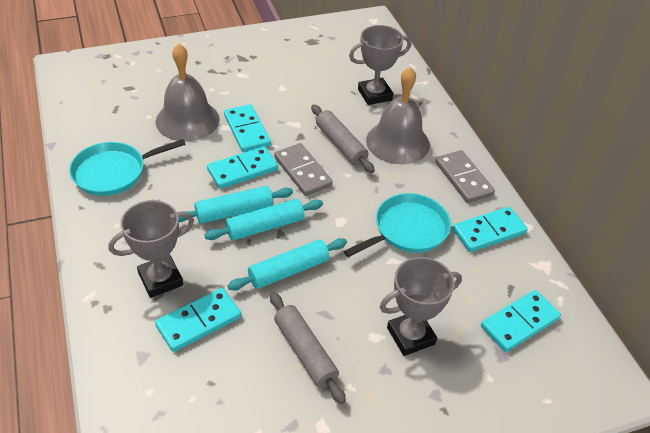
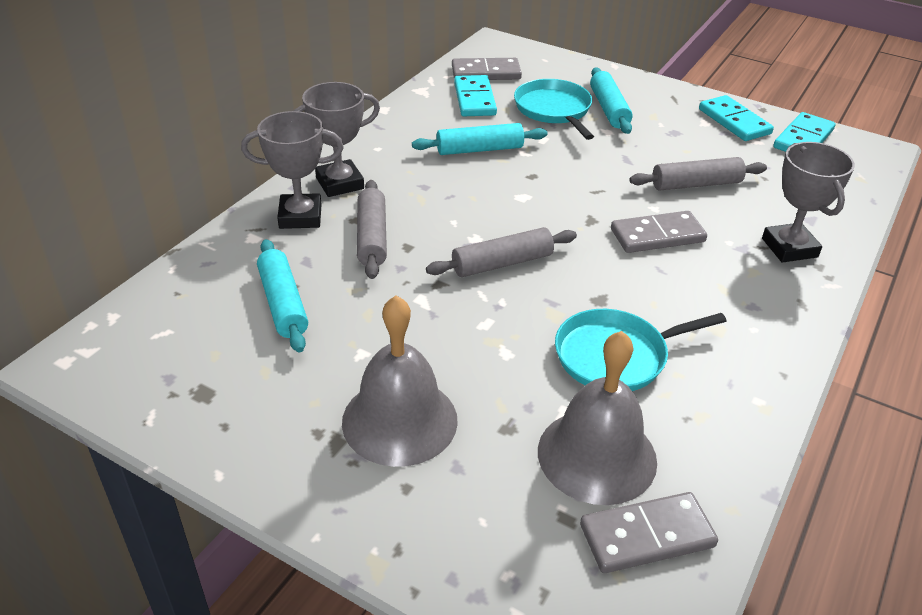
grey domino: [274,143,333,196] [435,150,495,203] = 2 -> [452,58,522,80] [580,492,718,573] [611,211,707,253] = 3
grey rolling pin: [270,292,346,404] [311,105,375,173] = 2 -> [357,180,387,279] [426,227,577,277] [629,157,767,191] = 3
turquoise domino: [155,288,241,352] [207,146,278,189] [224,104,271,152] [452,207,528,252] [481,290,561,352] = 5 -> [454,75,497,116] [699,95,774,141] [773,112,836,152] = 3

